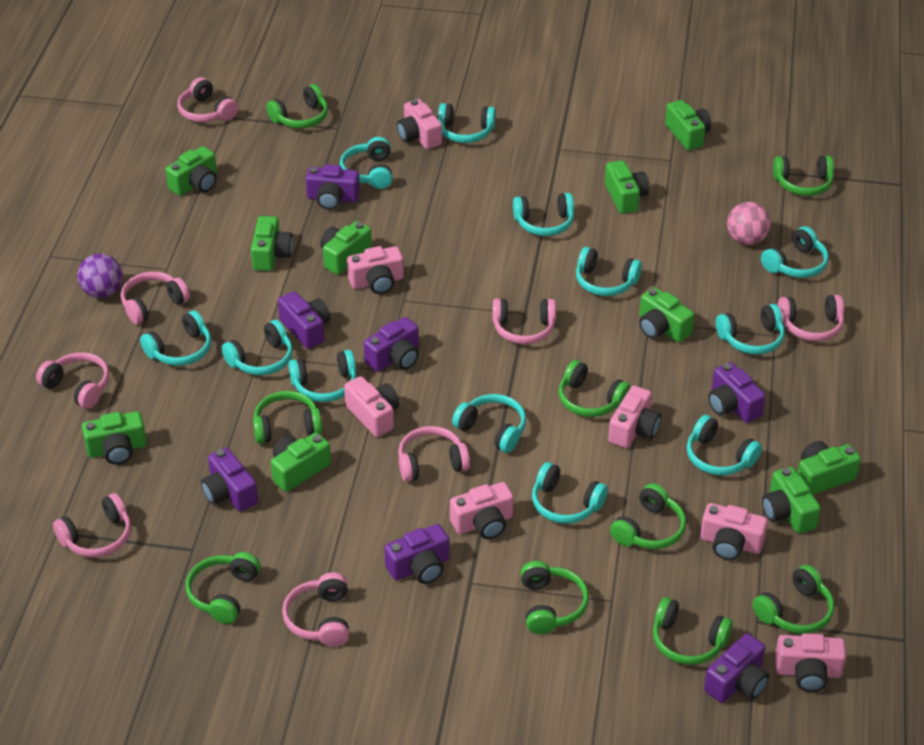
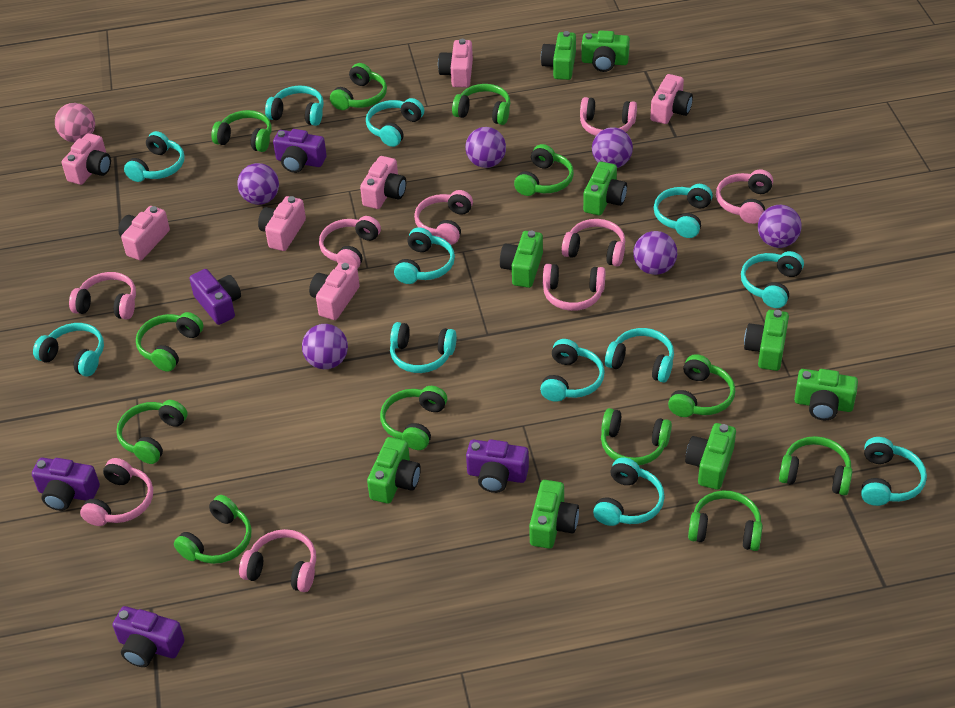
green camera: [82,411,147,465] [165,146,217,196] [251,216,293,271] [271,432,331,492] [320,221,372,275] [605,160,649,214] [639,287,694,342] [665,100,711,150] [762,467,821,534] [797,441,861,495] = 10 -> [367,437,421,504] [500,230,543,288] [529,480,579,549] [541,31,576,80] [581,30,630,72] [583,162,627,215] [685,423,736,490] [744,310,789,371] [794,369,858,420] = 9
green headphones: [186,552,261,624] [253,391,322,444] [266,84,328,128] [521,561,589,634] [558,360,631,417] [610,483,686,549] [653,597,733,665] [752,565,834,634] [773,156,834,196] = 9 -> [116,400,188,464] [136,312,203,372] [174,495,251,564] [211,110,271,152] [330,63,387,110] [380,386,447,450] [452,84,511,125] [514,144,574,196] [601,408,672,465] [668,354,735,417] [688,491,763,551] [779,436,853,495] = 12
pink headphones: [36,352,109,409] [53,493,131,558] [121,272,190,324] [177,77,238,122] [282,572,349,646] [398,426,470,482] [493,298,556,344] [778,295,844,341] = 8 -> [69,272,136,320] [80,458,153,526] [239,529,316,592] [319,216,381,269] [414,190,473,245] [543,264,606,311] [562,219,625,266] [580,97,637,136] [716,169,773,224] = 9
purple ball: [77,254,123,298] = 1 -> [237,163,279,205] [302,324,348,369] [465,127,506,168] [592,127,633,168] [633,231,677,275] [758,205,802,248] = 6
purple camera: [201,447,258,512] [278,291,330,349] [306,164,360,210] [364,317,419,372] [384,524,449,584] [704,633,770,703] [708,362,766,423] = 7 -> [32,458,100,511] [113,606,185,667] [189,269,241,325] [273,129,327,173] [466,439,529,493] = 5

